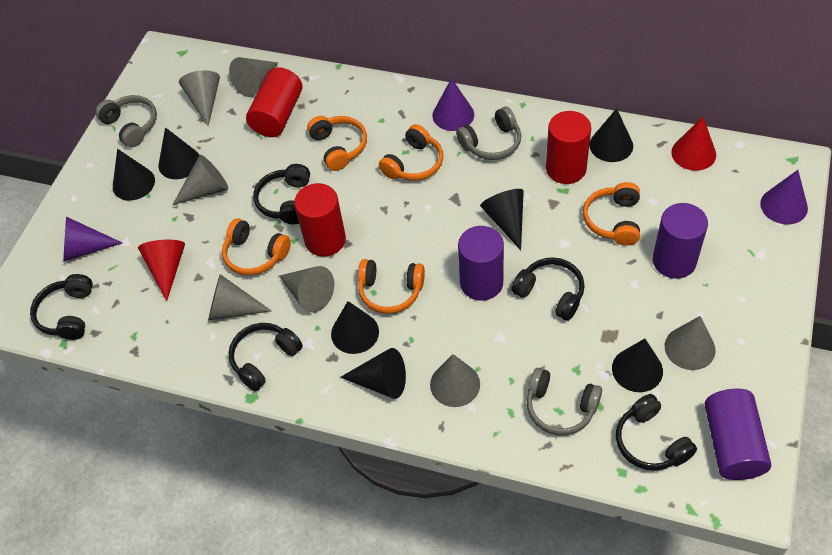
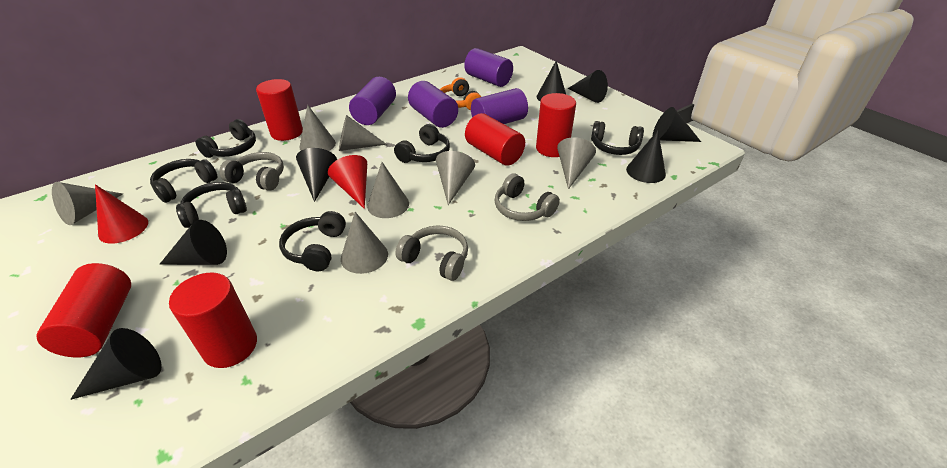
black headphones: [30,274,93,340] [228,323,303,391] [254,164,310,224] [512,257,585,321] [616,394,697,471] = 5 -> [150,159,218,203] [176,182,247,228] [196,119,256,158] [279,211,346,271] [394,124,450,163] [591,121,644,155] = 6
orange headphones: [222,218,291,275] [307,116,367,171] [358,259,425,314] [379,124,443,181] [583,182,640,246] = 5 -> [440,77,481,110] = 1
purple cone: [63,217,122,262] [432,78,474,131] [760,170,808,224] = 3 -> none = 0
purple cylinder: [458,226,504,301] [653,203,708,279] [705,388,771,480] = 3 -> [349,77,396,125] [408,81,458,128] [464,48,513,87] [471,88,528,124] = 4
red cylinder: [246,67,303,137] [294,183,346,256] [546,111,591,184] = 3 -> [37,263,131,357] [169,272,257,368] [256,79,303,141] [465,113,525,166] [536,93,576,157] = 5

